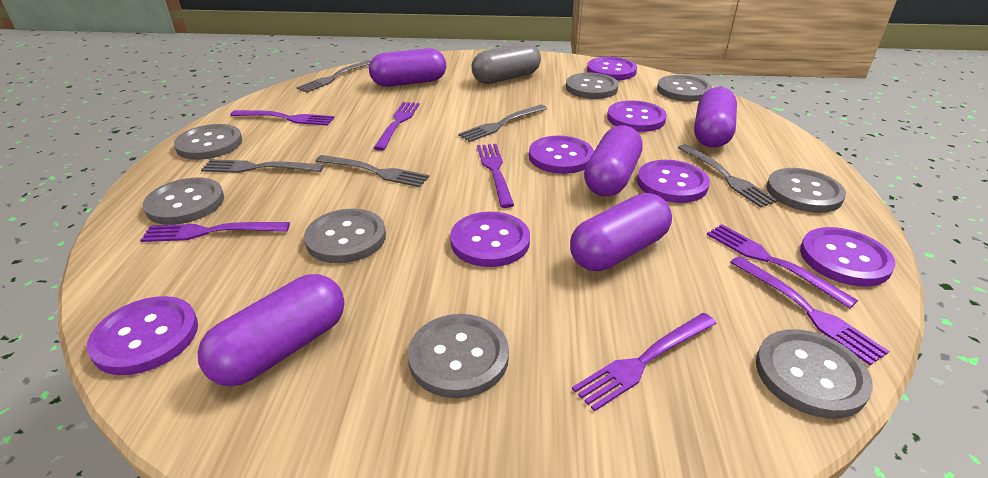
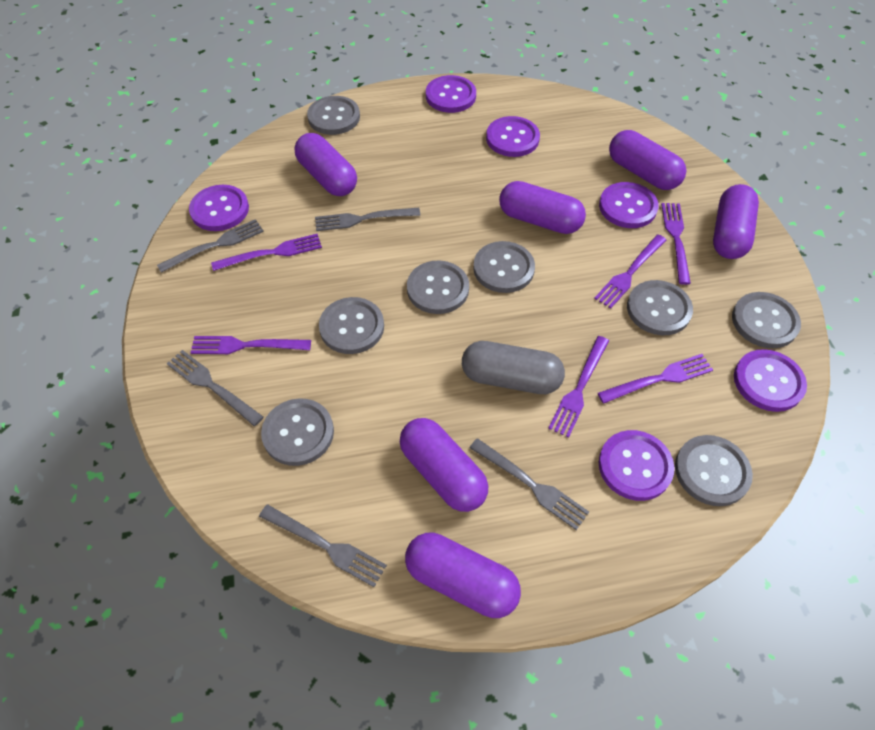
purple button: [87,296,198,375] [450,212,530,267] [529,136,594,174] [587,57,637,80] [607,100,667,132] [637,160,710,203] [800,227,895,286] = 7 -> [189,185,249,231] [426,75,476,113] [486,116,540,157] [599,182,659,228] [599,430,675,501] [734,349,807,412] = 6
purple capsule: [198,274,344,386] [369,48,446,87] [570,193,672,271] [584,125,643,196] [694,87,737,147] = 5 -> [295,133,357,196] [400,418,488,512] [405,533,521,618] [499,181,586,234] [609,130,686,190] [713,184,759,259] = 6
purple fork: [140,222,290,242] [230,110,334,126] [374,102,420,151] [477,144,514,208] [572,313,717,412] [707,224,858,309] [730,256,889,365] = 7 -> [190,336,311,354] [211,234,322,271] [548,336,609,438] [594,235,666,309] [598,354,713,404] [661,203,691,285] = 6

